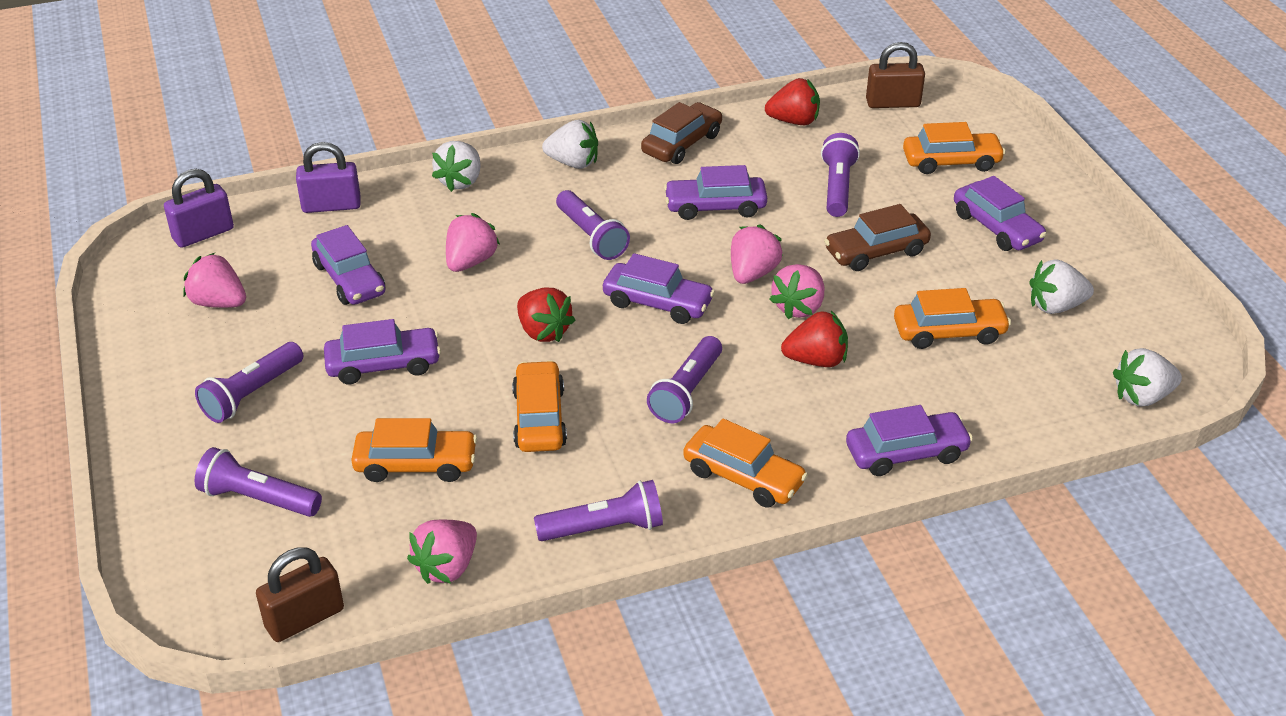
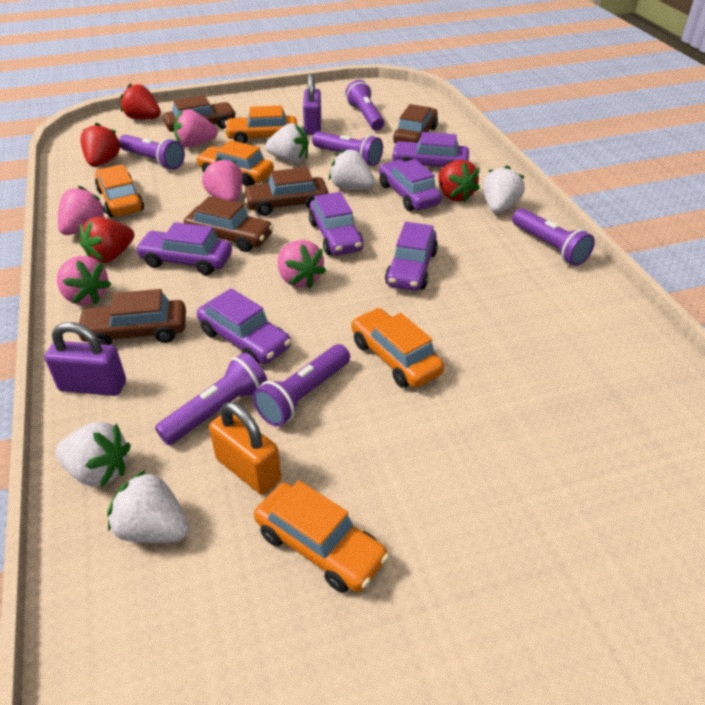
brown car: [641,102,723,164] [824,204,931,271] = 2 -> [76,289,186,345] [163,95,236,132] [184,196,274,252] [243,167,328,216] [393,104,438,143] = 5
brown padlock: [256,547,344,642] [866,42,925,108] = 2 -> none = 0
orange padlock: none = 0 -> [209,402,281,495] = 1
red strawberry: [517,287,575,342] [765,78,820,125] [781,311,848,367] = 3 -> [80,123,121,167] [80,217,134,263] [121,83,161,120] [438,160,480,202] = 4
white strawberry: [432,141,481,192] [542,120,598,169] [1029,259,1094,314] [1113,348,1182,406] = 4 -> [55,422,131,487] [107,470,189,543] [265,123,309,162] [329,149,375,190] [483,165,525,213] = 5

